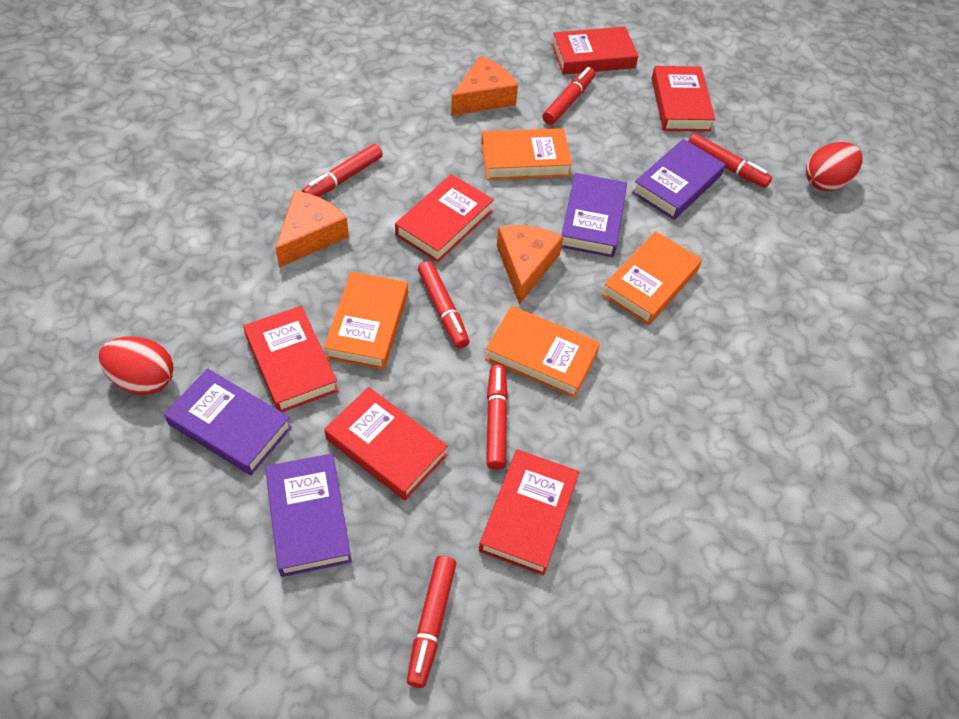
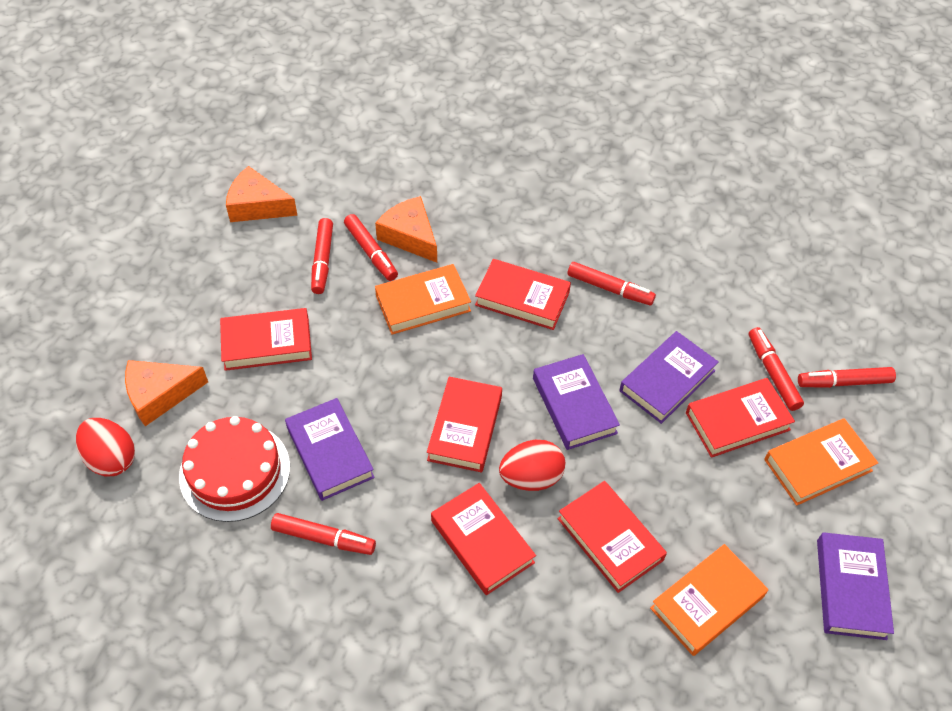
orange book: [324,271,408,370] [481,128,572,180] [485,306,600,398] [602,231,702,325] = 4 -> [375,264,471,335] [650,544,768,656] [764,418,878,506] = 3
red cake: none = 0 -> [179,416,290,522] = 1

